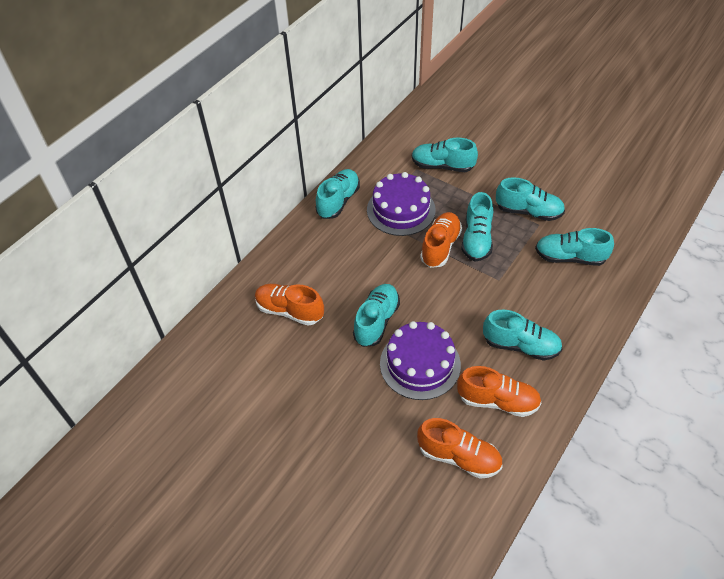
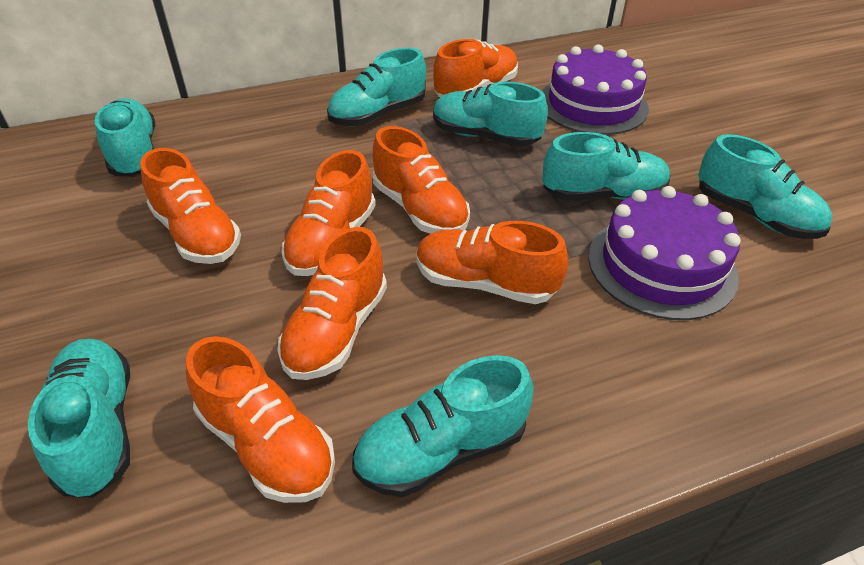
orange shoe: [255,284,324,326] [417,418,503,479] [420,212,462,268] [457,366,541,417] = 4 -> [140,148,241,264] [186,336,335,503] [277,227,387,380] [282,150,375,276] [373,126,470,234] [417,221,568,304] [433,39,518,97] = 7

